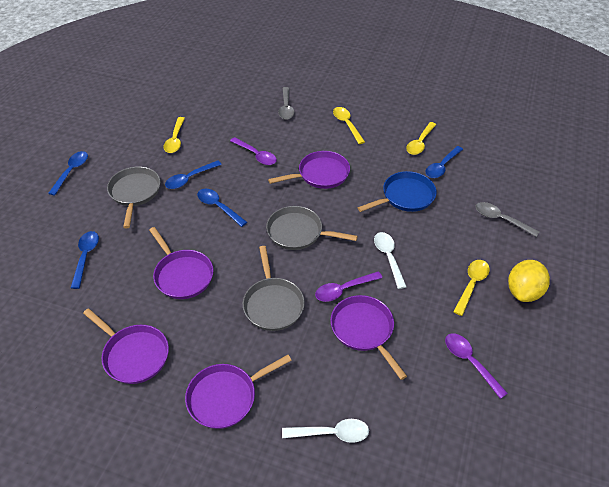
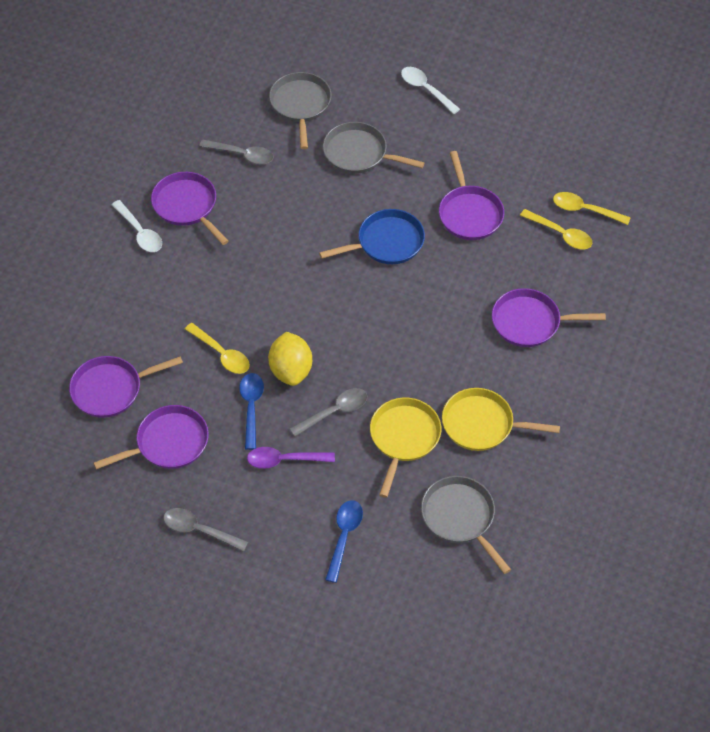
blue spoon: [48,151,88,196] [71,231,99,289] [165,160,222,189] [197,189,247,227] [425,146,463,178] = 5 -> [239,373,264,450] [325,500,363,583] = 2
grey spoon: [278,87,294,120] [475,202,539,237] = 2 -> [163,508,248,552] [199,139,274,165] [290,388,367,437] = 3
purple spoon: [230,137,277,165] [315,271,382,302] [445,333,508,399] = 3 -> [247,447,335,469] = 1
yellow pan: none = 0 -> [370,397,441,498] [442,388,560,451] = 2
yellow spoon: [163,117,185,153] [333,107,365,144] [406,122,436,155] [453,260,490,316] = 4 -> [185,323,250,374] [520,209,592,249] [553,192,631,225] = 3

